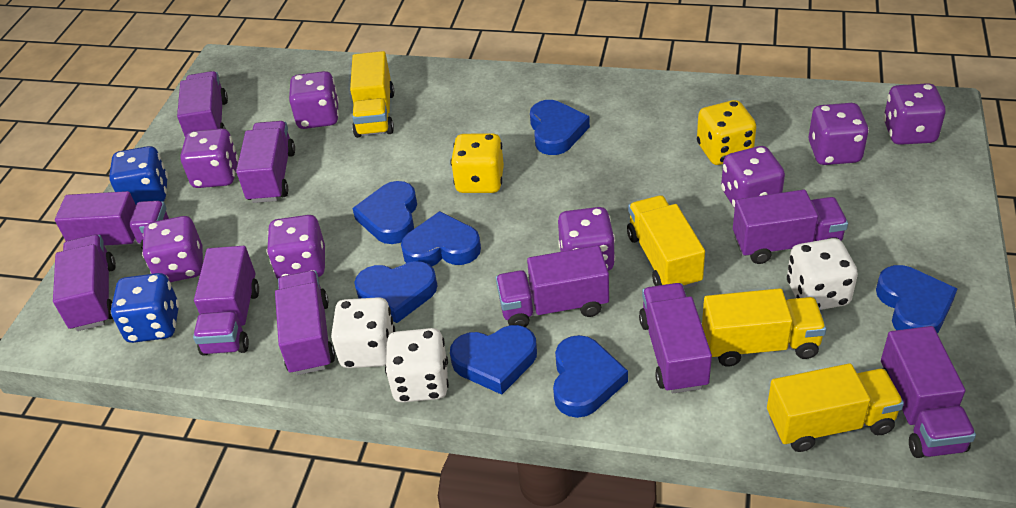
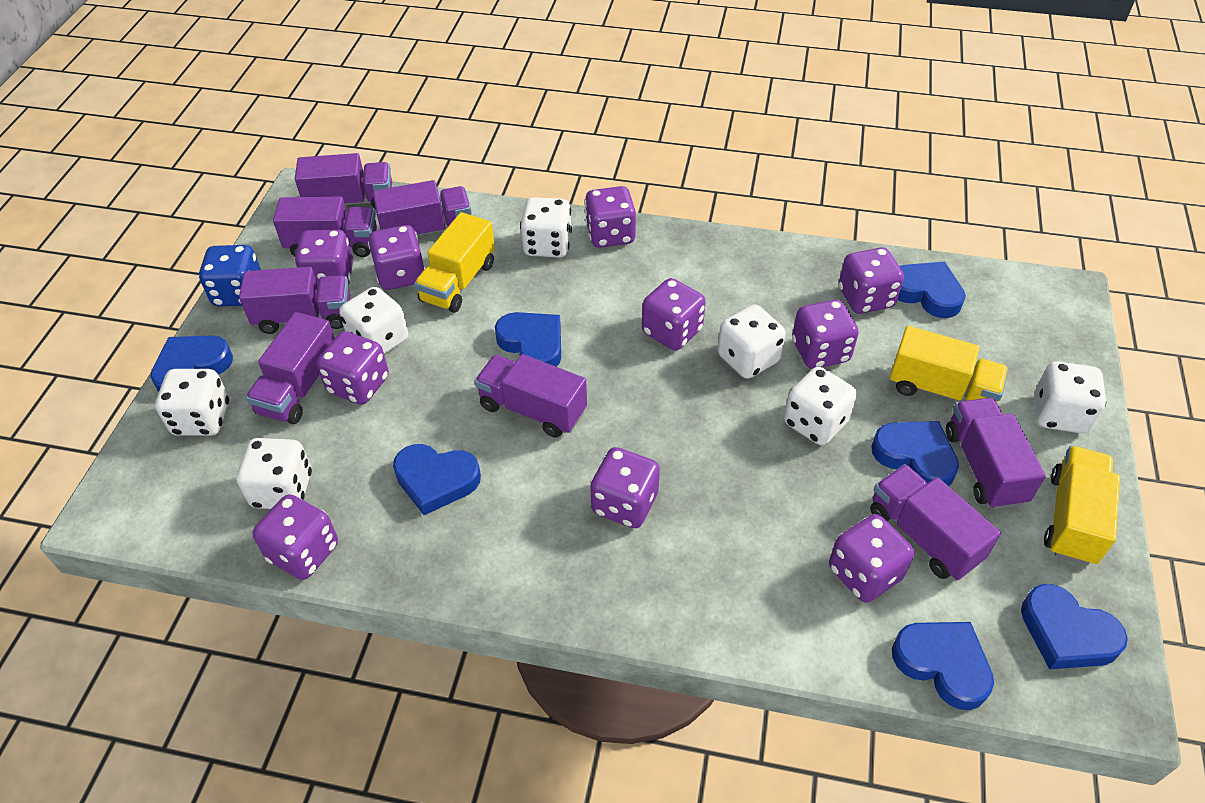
blue dice: [109,146,168,204] [111,273,179,343] = 2 -> [199,245,261,306] = 1
purple dice: [142,216,203,282] [180,129,239,188] [267,215,325,279] [289,71,339,129] [558,207,615,271] [721,146,785,208] [809,103,869,165] [883,83,946,145] = 8 -> [252,494,338,580] [295,229,353,285] [317,331,389,405] [368,225,425,290] [585,186,636,248] [590,447,660,528] [642,278,706,350] [792,300,859,369] [829,514,914,603] [839,247,904,314] = 10
purple truck: [53,234,116,331] [55,191,169,249] [177,71,228,137] [193,246,259,356] [236,121,295,203] [275,270,335,375] [496,245,609,327] [639,283,712,393] [733,190,848,264] [881,326,976,458] = 10 -> [239,267,350,334] [245,312,335,424] [273,197,377,257] [295,153,392,209] [373,180,472,236] [475,354,587,438] [870,464,1001,580] [946,398,1046,510] = 8
white dice: [331,297,395,368] [385,328,449,403] [787,238,858,310] = 3 -> [155,369,229,436] [237,438,312,509] [339,287,408,354] [520,197,572,258] [718,305,786,379] [784,367,857,445] [1035,361,1106,433] = 7
yellow dice: [451,133,504,193] [697,100,756,165] = 2 -> none = 0
yellow truck: [350,51,395,138] [627,195,705,289] [702,288,826,367] [767,363,904,452] = 4 -> [414,212,495,313] [890,326,1008,402] [1044,446,1120,565] = 3

